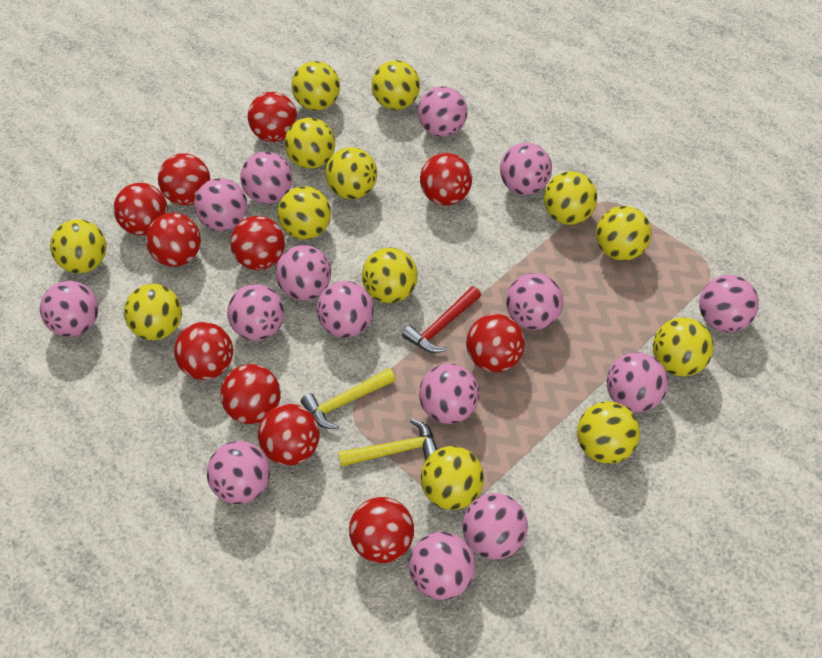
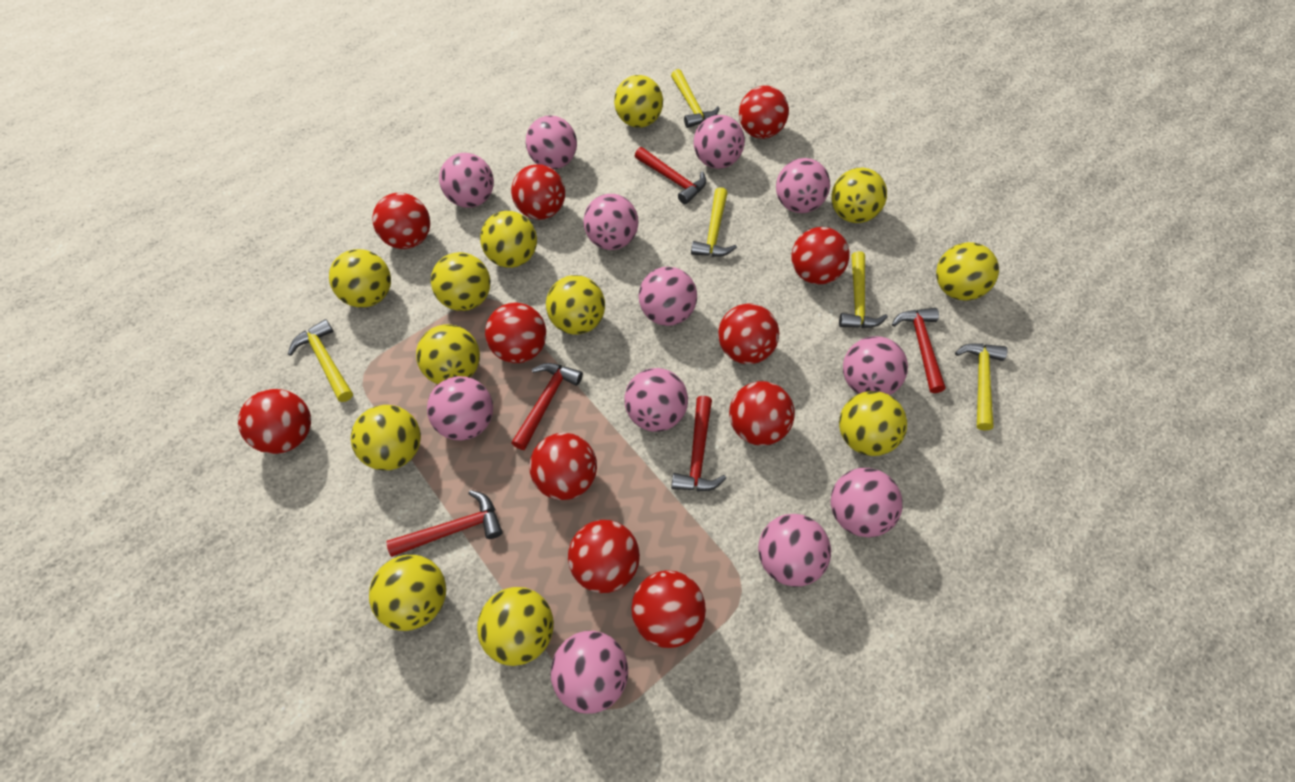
pink ball: [40,281,98,337] [194,178,247,231] [207,441,270,504] [227,284,284,341] [240,152,292,204] [276,245,331,301] [317,281,373,338] [409,532,476,600] [418,86,467,137] [419,364,479,424] [462,493,528,560] [500,143,552,195] [506,273,563,330] [607,352,668,413] [699,275,759,332] = 15 -> [427,376,493,441] [439,153,494,208] [526,115,577,169] [551,631,628,714] [583,194,638,250] [624,368,688,432] [639,267,697,326] [694,115,745,169] [758,514,831,587] [776,158,830,213] [831,468,903,537] [843,336,908,395] = 12
red hammer: [402,286,481,353] = 1 -> [386,490,503,557] [511,363,583,450] [635,147,706,204] [671,396,726,491] [892,308,945,393] = 5
yellow ball: [50,219,106,273] [124,284,182,340] [278,186,331,240] [285,118,335,169] [291,61,340,111] [325,147,377,200] [362,248,418,303] [371,60,420,110] [420,446,484,510] [544,171,597,225] [577,401,640,464] [596,206,651,261] [653,317,713,376] = 13 -> [329,249,391,308] [351,405,421,470] [369,555,446,631] [416,324,480,384] [431,252,490,311] [477,587,554,666] [480,211,537,268] [546,275,605,335] [614,75,663,128] [831,168,887,223] [839,391,907,456] [936,242,999,301] = 12
yellow hammer: [301,368,396,429] [338,418,438,467] = 2 -> [288,319,353,402] [671,69,720,128] [691,187,737,257] [839,251,888,328] [955,343,1007,431] = 5

